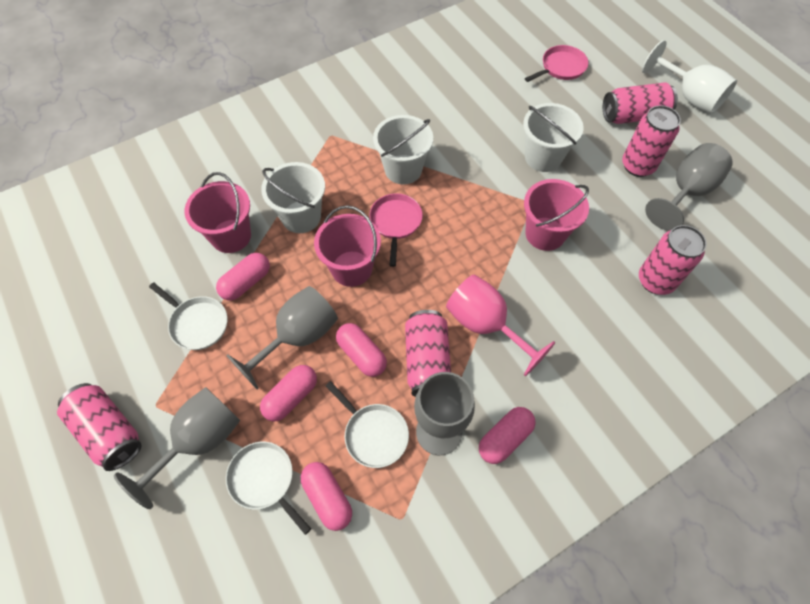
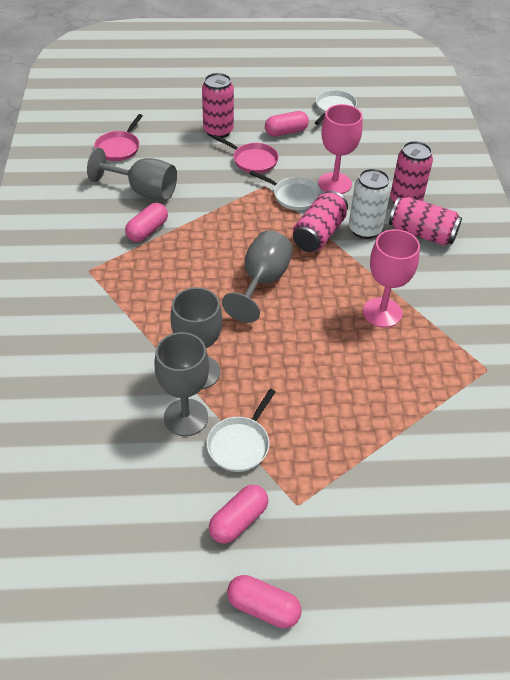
pink bucket: [184,172,251,253] [314,205,381,287] [524,179,589,251] = 3 -> none = 0
pink can: [57,383,142,471] [405,310,451,397] [603,82,678,124] [622,105,681,177] [639,225,706,295] = 5 -> [202,73,234,138] [293,191,348,252] [389,197,462,246] [390,141,433,204] = 4
pink capsule: [216,253,270,301] [260,365,317,421] [301,462,352,531] [336,323,387,377] [479,407,536,464] = 5 -> [125,203,168,242] [209,485,268,544] [227,575,302,628] [265,111,309,137] = 4
pink goblet: [446,274,555,376] = 1 -> [318,104,363,194] [363,229,420,328] = 2
white bucket: [261,162,325,233] [373,115,433,184] [523,103,584,172] = 3 -> none = 0
white can: none = 0 -> [349,168,391,239] = 1
white goblet: [642,40,737,114] = 1 -> none = 0

